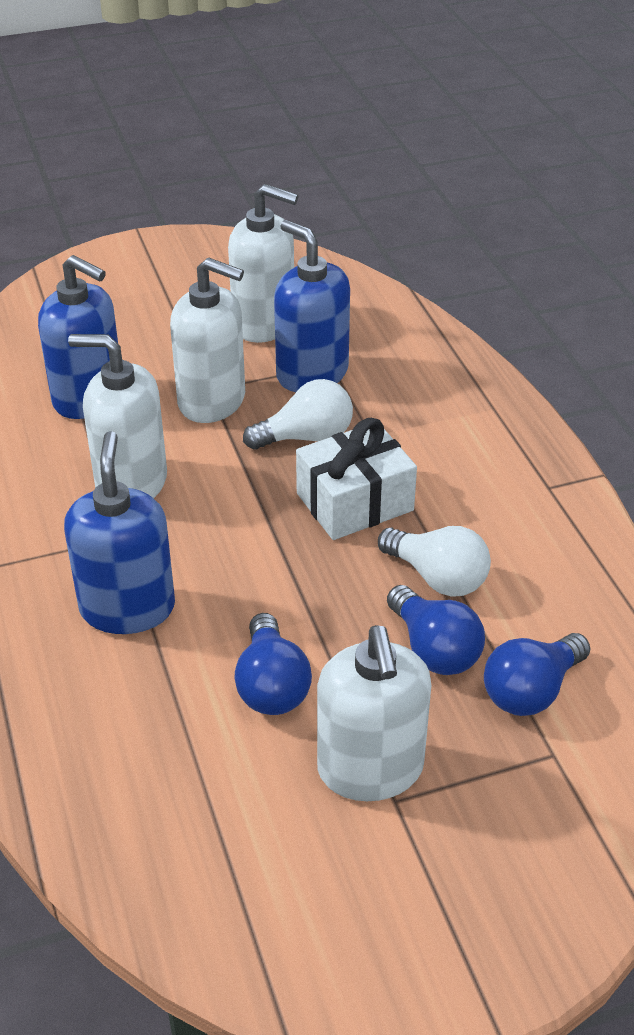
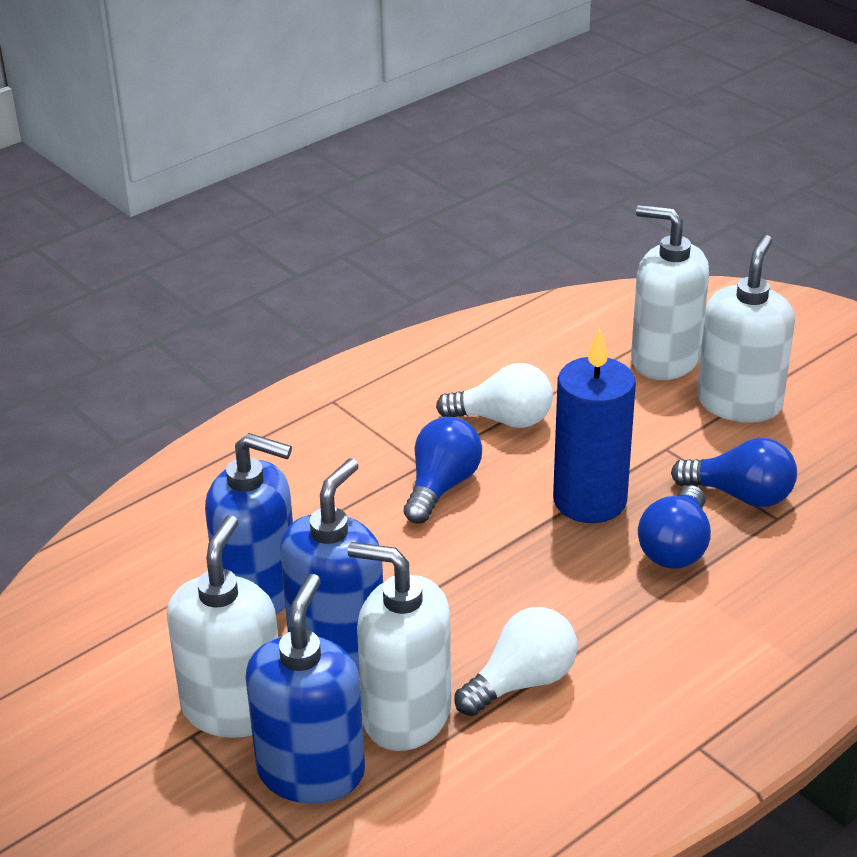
blue candle: none = 0 -> [553,328,636,523] = 1
white gift: [296,418,417,540] = 1 -> none = 0

